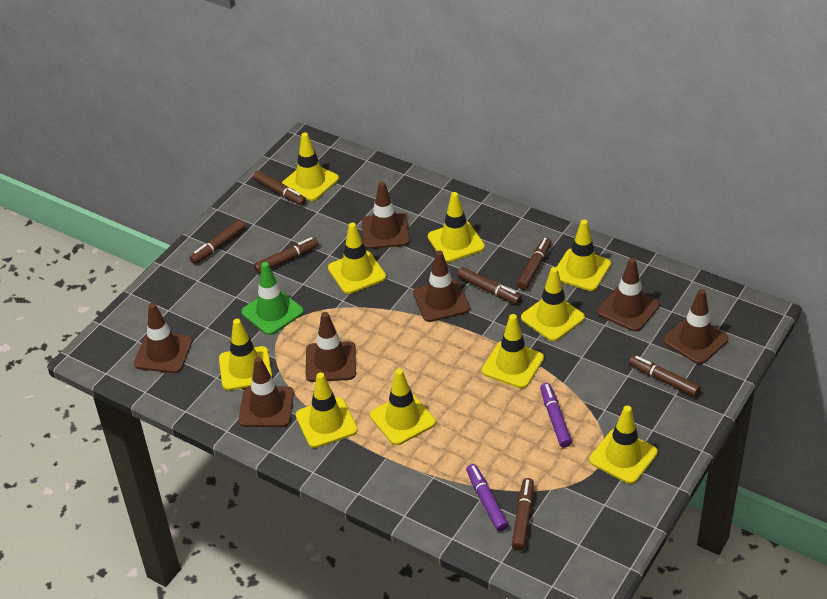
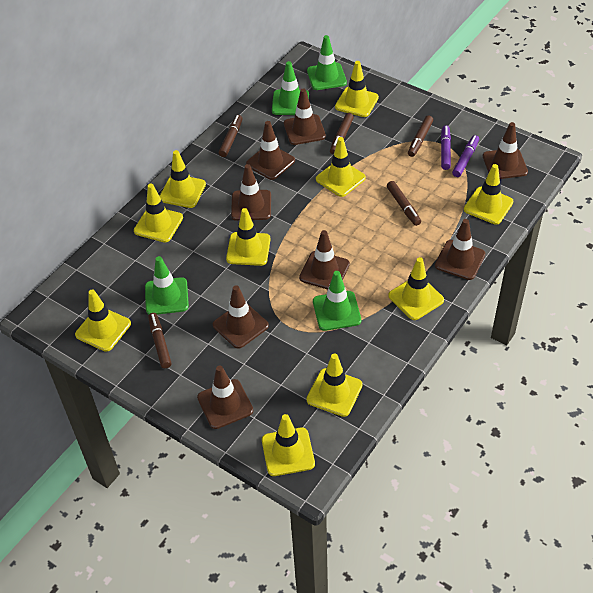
brown marker: [190,220,246,264] [253,171,306,206] [254,237,319,274] [457,267,522,304] [512,478,534,551] [517,237,551,290] [629,355,700,397] = 7 -> [148,313,172,368] [219,115,243,157] [330,113,354,154] [387,181,421,226] [408,115,433,157] = 5
brown traffic cone: [134,303,192,373] [239,357,294,427] [306,312,356,382] [362,182,410,249] [413,251,470,322] [597,258,660,332] [663,289,728,364] = 7 -> [197,365,254,429] [213,285,269,349] [231,164,271,221] [246,121,295,180] [284,88,326,145] [299,230,350,289] [435,219,485,280] [483,122,528,179] = 8
green traffic cone: [241,262,304,335] = 1 -> [145,256,189,315] [272,61,309,115] [307,35,347,90] [313,271,361,331] = 4

